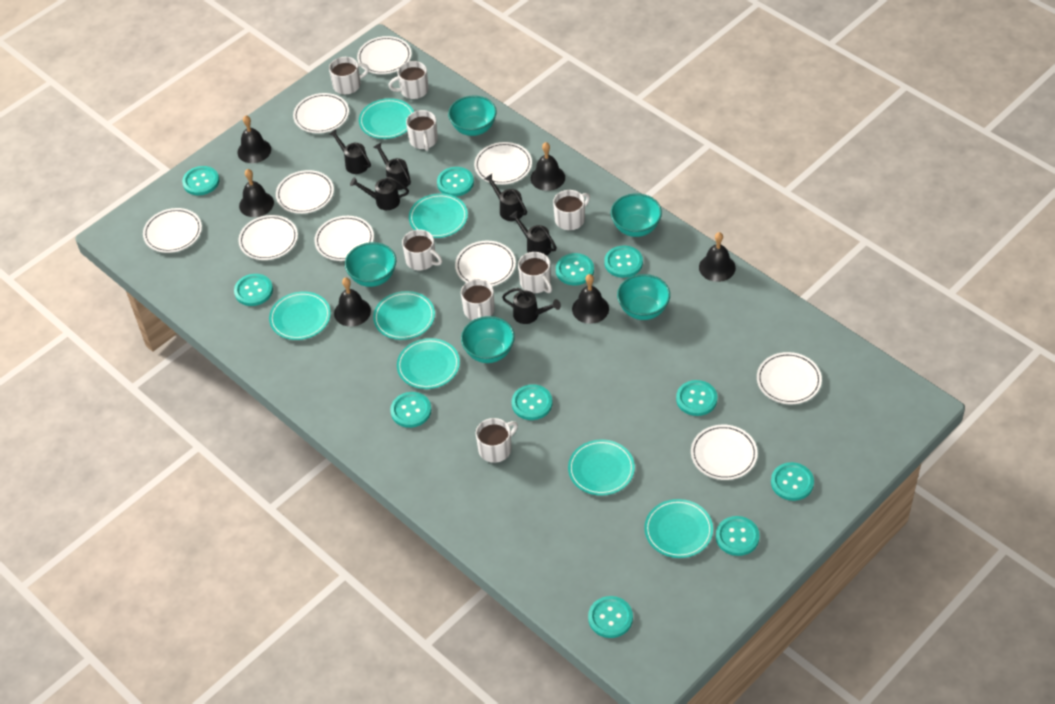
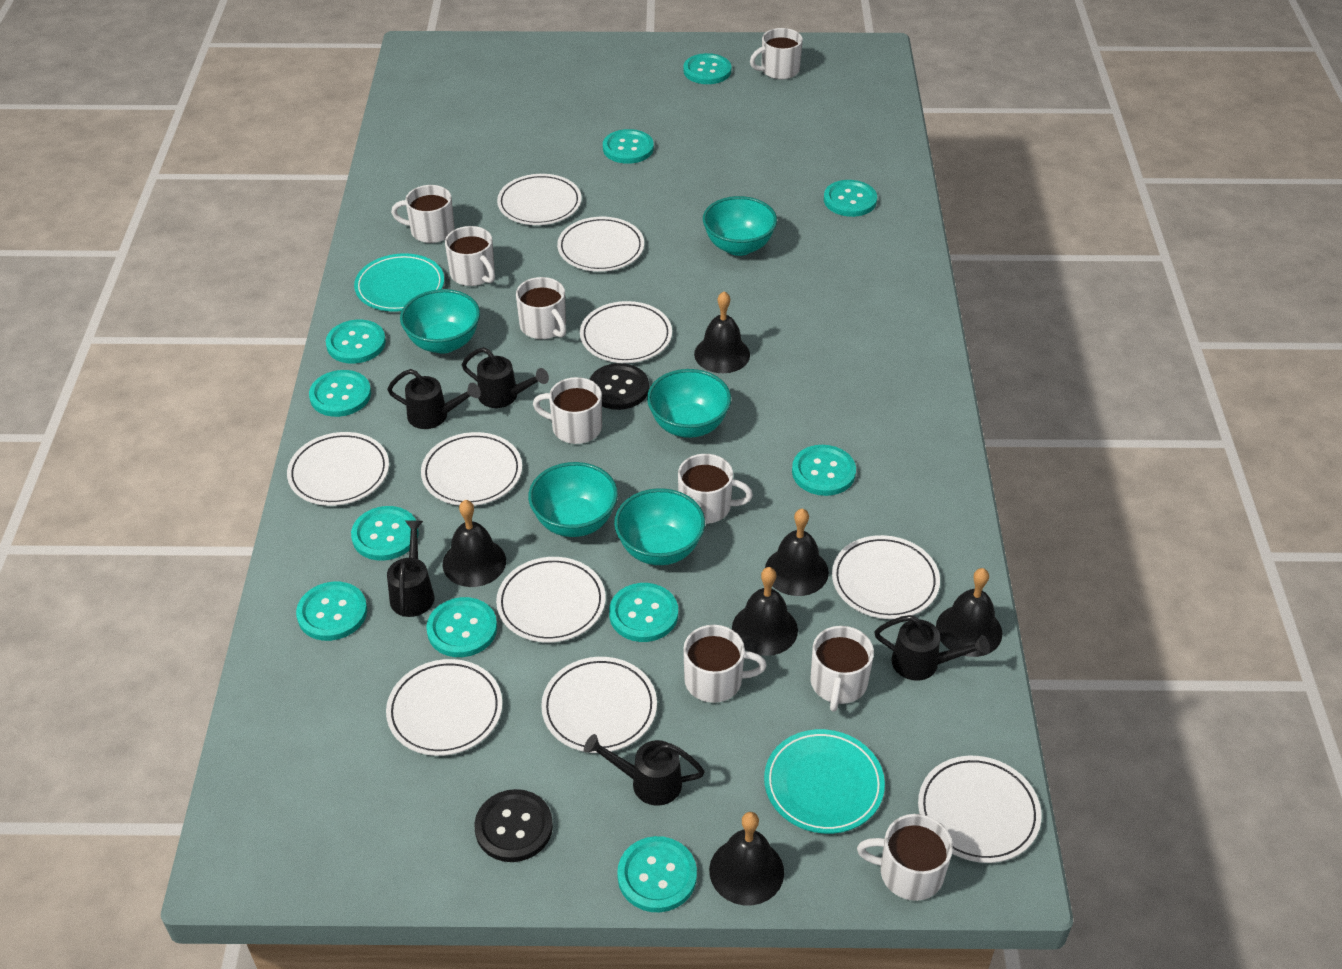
black button: none = 0 -> [474,789,553,862] [589,363,649,410] = 2
black watering can: [329,129,371,174] [350,176,409,210] [374,143,411,190] [485,174,527,221] [502,288,561,324] [509,211,557,256] = 6 -> [387,369,481,429] [387,521,434,617] [462,347,549,408] [584,734,705,806] [874,615,990,681] = 5
turquoise plate: [269,291,331,340] [359,98,414,139] [373,291,435,340] [397,338,460,389] [409,193,468,238] [568,440,635,495] [644,499,713,558] = 7 -> [354,253,444,312] [764,729,885,834] = 2
white mug: [329,57,369,94] [388,61,429,99] [402,229,442,270] [406,110,438,151] [461,279,495,320] [476,418,518,463] [518,252,552,293] [553,190,590,230] = 8 -> [391,185,455,243] [445,226,495,286] [516,277,566,339] [533,377,602,444] [678,454,753,524] [683,625,767,703] [750,28,803,80] [810,626,874,712] [857,814,953,901] = 9

